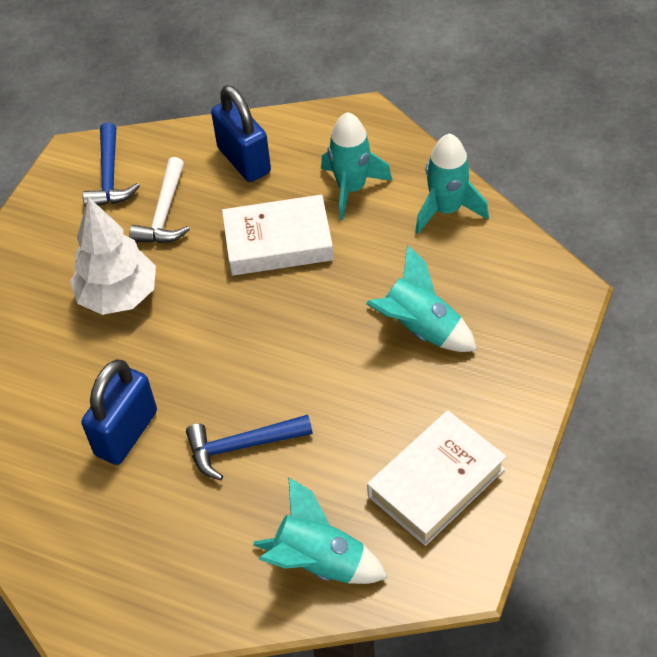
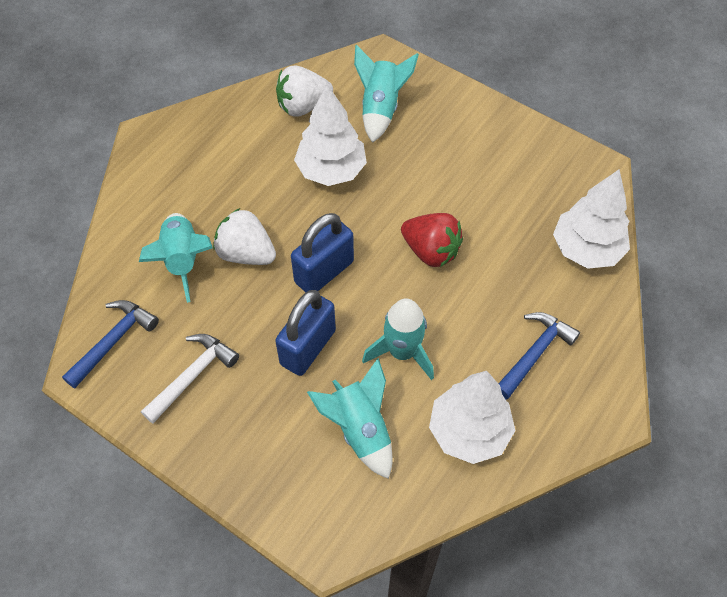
red strawberry: none = 0 -> [401,213,463,267] = 1
white book: [222,194,334,276] [367,410,506,546] = 2 -> none = 0
white strawberry: none = 0 -> [213,208,276,265] [276,66,333,117] = 2
white tree: [70,197,156,315] = 1 -> [294,85,367,186] [429,371,516,464] [553,169,630,269] = 3

